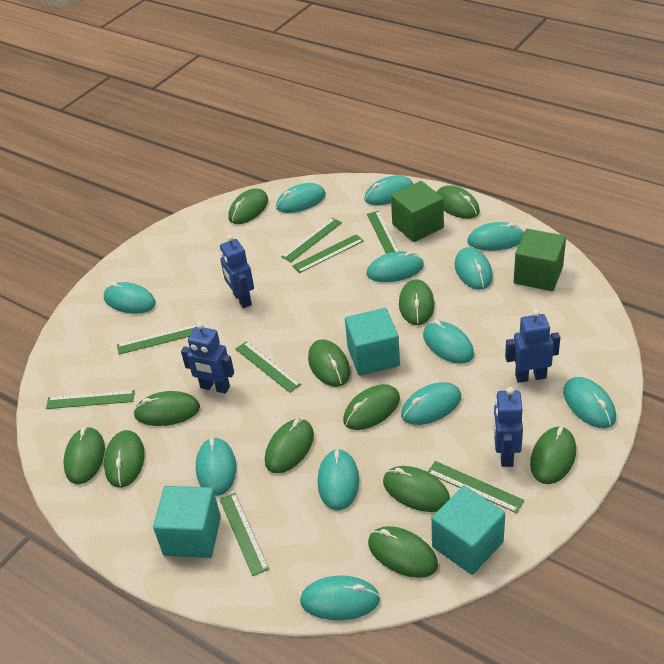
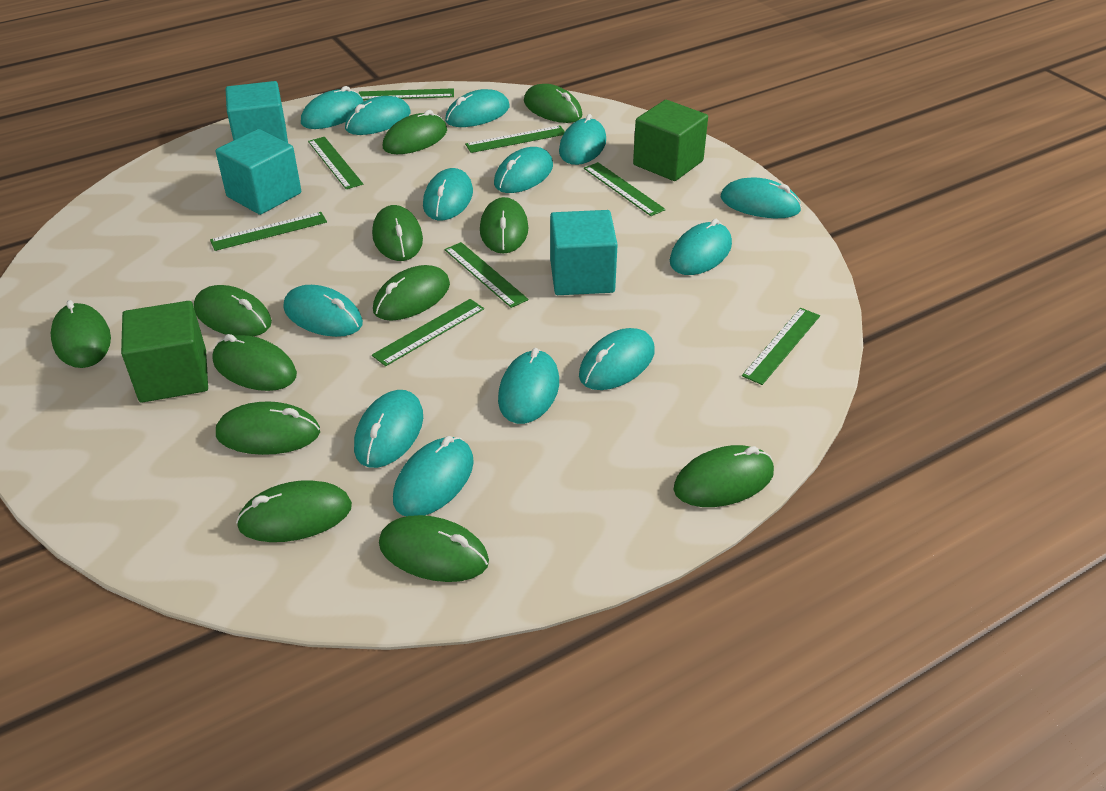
blue robot: [181,322,234,394] [220,235,254,308] [493,387,523,467] [505,309,560,383] = 4 -> none = 0
turquoise mouse: [104,282,156,314] [196,437,236,496] [276,183,326,213] [300,575,380,621] [318,449,359,511] [364,175,413,205] [367,251,424,282] [401,382,461,425] [423,320,474,364] [455,247,493,290] [467,222,524,251] [563,377,616,428] = 12 -> [284,285,363,337] [301,86,364,129] [345,96,410,135] [354,390,423,468] [393,436,474,516] [423,168,473,220] [445,89,510,127] [494,147,553,193] [498,348,559,424] [559,114,606,165] [579,328,655,390] [670,219,732,275] [721,178,802,218] = 13

